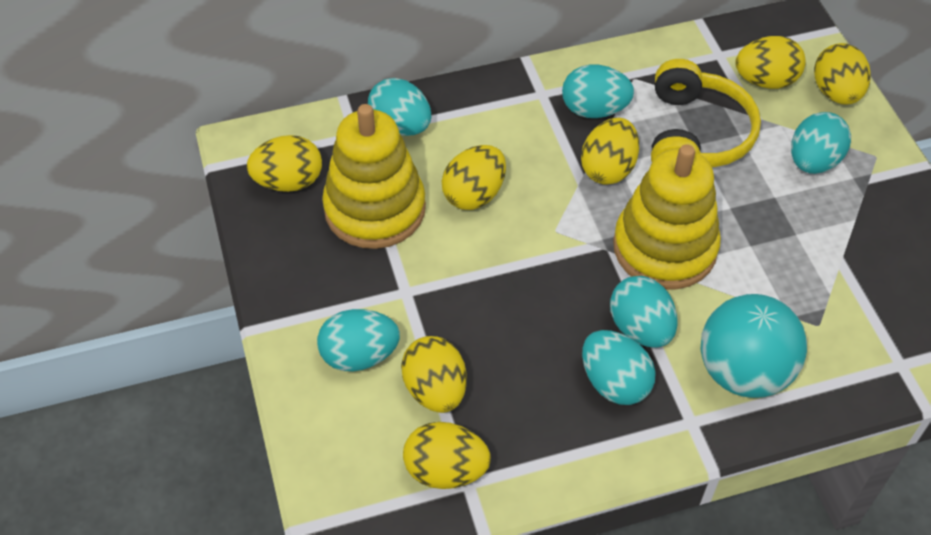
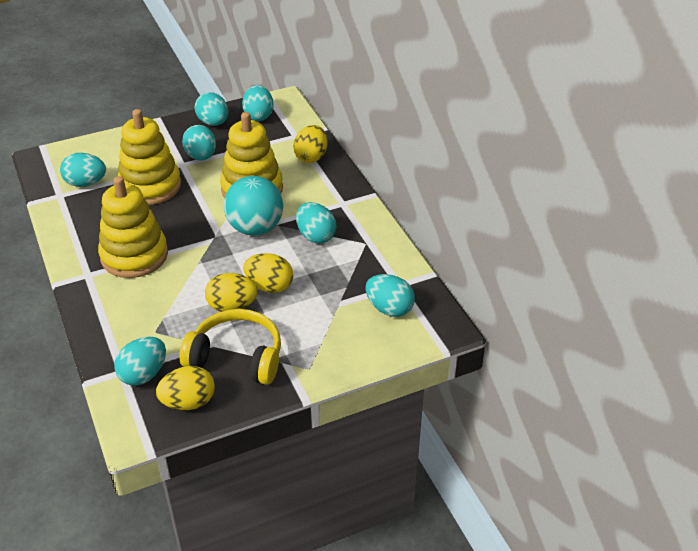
turquoise egg: [317,309,400,372] [368,78,431,136] [562,64,634,118] [582,330,656,405] [610,276,678,348] [791,112,851,174] = 6 -> [60,153,106,187] [114,337,166,386] [182,125,216,161] [195,92,229,126] [242,85,274,121] [296,202,336,244] [366,274,415,317] = 7
yellow egg: [247,135,322,192] [401,336,467,413] [403,422,491,489] [442,145,506,210] [581,118,639,185] [735,36,806,89] [814,43,871,105] = 7 -> [156,366,215,410] [205,273,258,312] [243,253,293,293] [293,125,328,163] = 4
yellow stacking toy: [322,104,426,249] [613,144,721,290] = 2 -> [98,176,168,278] [118,109,181,205] [220,112,283,198] = 3

